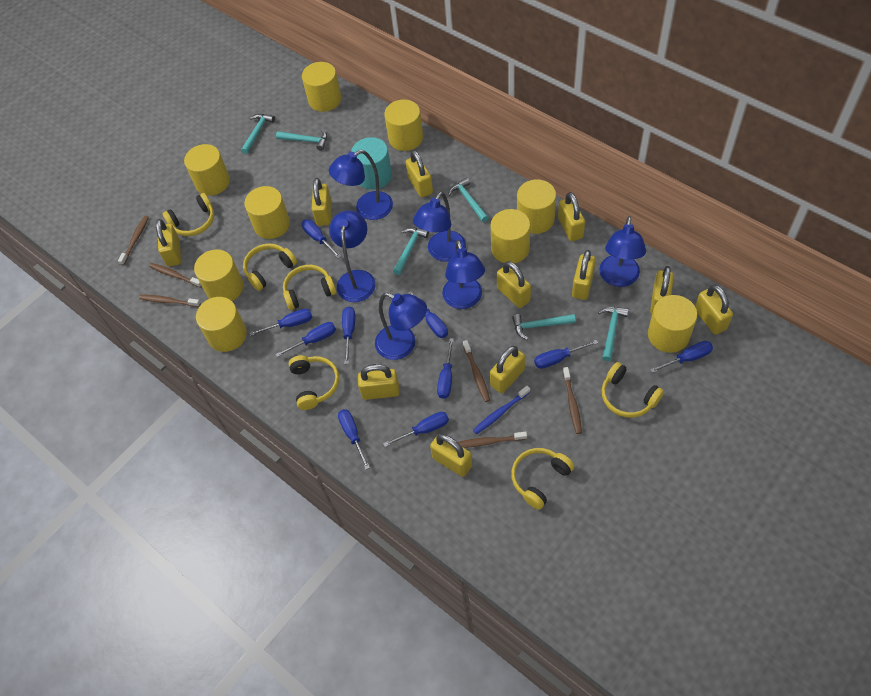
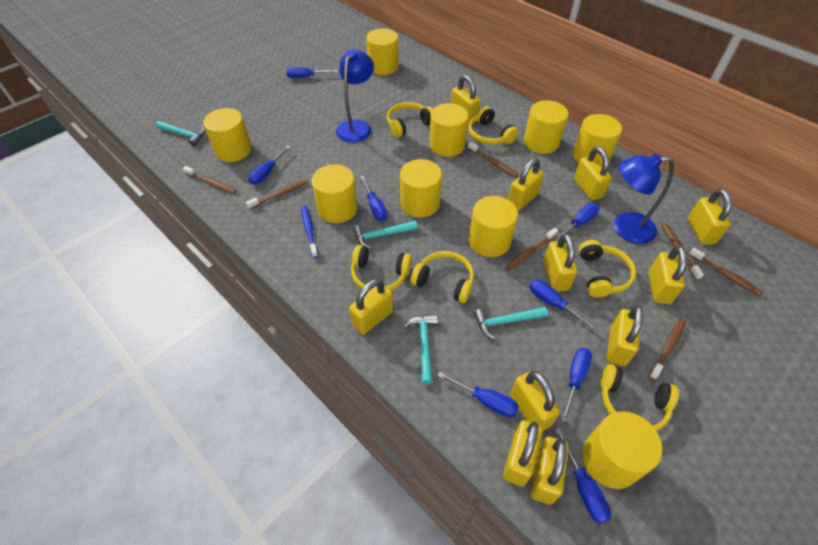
blue lamp: [329,150,393,220] [329,210,376,302] [375,293,427,360] [413,192,466,262] [442,240,485,309] [599,216,646,287] = 6 -> [336,49,374,143] [614,154,674,244] = 2
blue screwdriver: [250,309,312,336] [276,322,336,357] [302,219,341,259] [338,409,370,470] [342,307,355,364] [383,412,449,447] [408,291,448,338] [437,338,454,399] [534,340,598,369] [650,341,713,373] = 10 -> [248,145,290,185] [286,67,338,78] [360,176,387,221] [438,372,519,417] [530,280,597,330] [555,203,599,241] [555,428,611,524] [561,348,592,423] = 8
brown toothbrush: [118,216,149,265] [139,295,201,307] [149,263,202,288] [458,432,527,448] [463,340,490,402] [563,367,582,434] = 6 -> [183,166,237,194] [246,179,309,209] [468,142,518,177] [506,228,558,271] [649,319,686,380] [662,223,704,280] [689,248,764,296] = 7
turquoise cylinder: [351,137,392,190] = 1 -> none = 0
turquoise hammer: [241,114,275,154] [276,129,327,151] [393,227,429,275] [448,177,489,222] [512,314,576,340] [598,307,629,361] = 6 -> [156,121,205,146] [353,221,418,249] [404,314,438,385] [474,307,548,339] = 4

